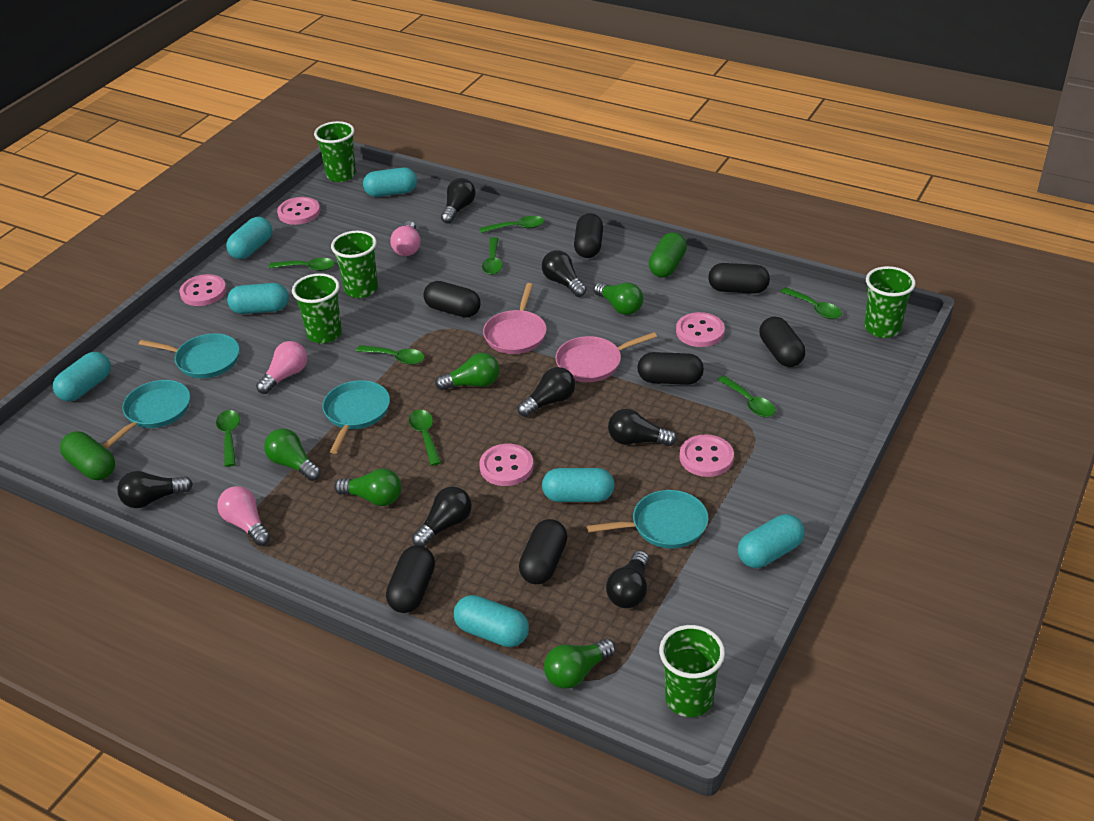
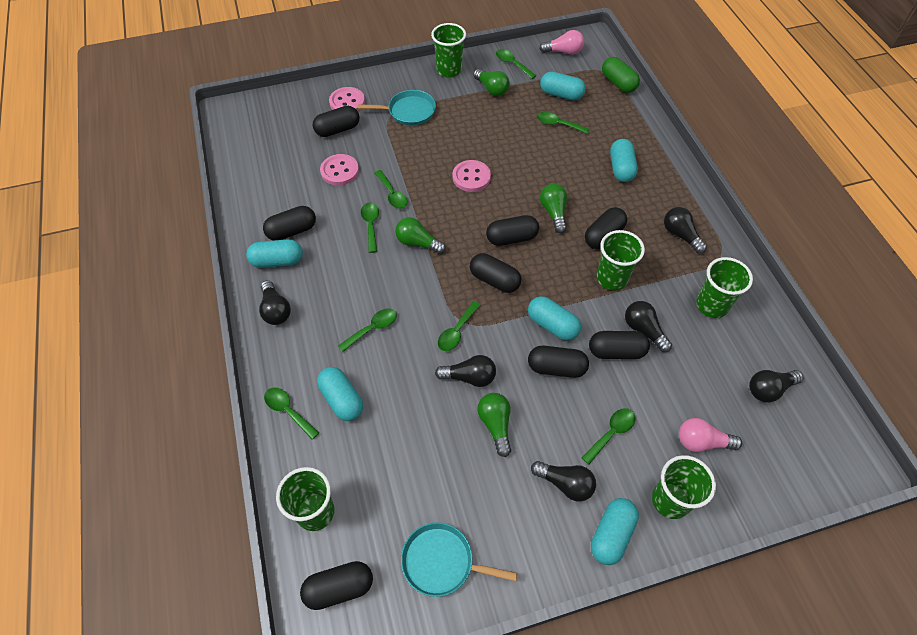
black capsule: [386,545,435,613] [423,281,481,318] [519,519,568,584] [574,213,603,258] [637,352,704,385] [708,263,770,294] [759,316,805,367] = 7 -> [263,206,316,241] [300,561,373,610] [313,106,359,137] [470,253,522,293] [486,215,539,246] [528,346,589,378] [585,207,627,249] [589,331,650,359] = 8
black light bulb: [117,471,193,508] [412,486,472,547] [441,178,476,224] [518,367,575,417] [542,250,587,297] [606,551,649,608] [608,409,677,446] = 7 -> [259,280,291,325] [435,355,496,387] [531,461,596,502] [625,301,672,352] [664,207,707,254] [749,370,804,403] = 6
green capsule: [60,431,115,480] [649,232,687,278] = 2 -> [602,57,640,93] = 1
green light bulb: [264,429,321,481] [334,469,402,506] [435,353,499,390] [544,639,616,689] [594,282,643,315] = 5 -> [395,217,446,254] [473,69,510,96] [477,393,511,457] [540,184,567,233] = 4
pink button: [179,274,226,306] [277,197,320,225] [479,444,533,486] [676,312,725,347] [680,434,734,477] = 5 -> [320,154,359,186] [329,87,365,111] [452,160,491,192] = 3
pink light bulb: [217,486,271,546] [256,341,308,394] [390,221,421,256] = 3 -> [539,30,584,55] [679,418,742,452] = 2
pink pan: [483,283,547,354] [555,332,657,382] = 2 -> none = 0
turquoise capsule: [53,352,111,401] [226,217,272,259] [227,283,289,314] [363,167,417,197] [454,595,529,647] [542,468,615,502] [738,514,805,568] = 7 -> [246,239,303,268] [317,367,363,421] [528,296,581,341] [540,72,586,101] [591,498,639,565] [610,139,638,182] = 6
turquoise pan: [102,380,190,449] [139,333,240,378] [322,380,390,454] [587,490,709,548] = 4 -> [358,90,436,125] [401,522,518,597] = 2

